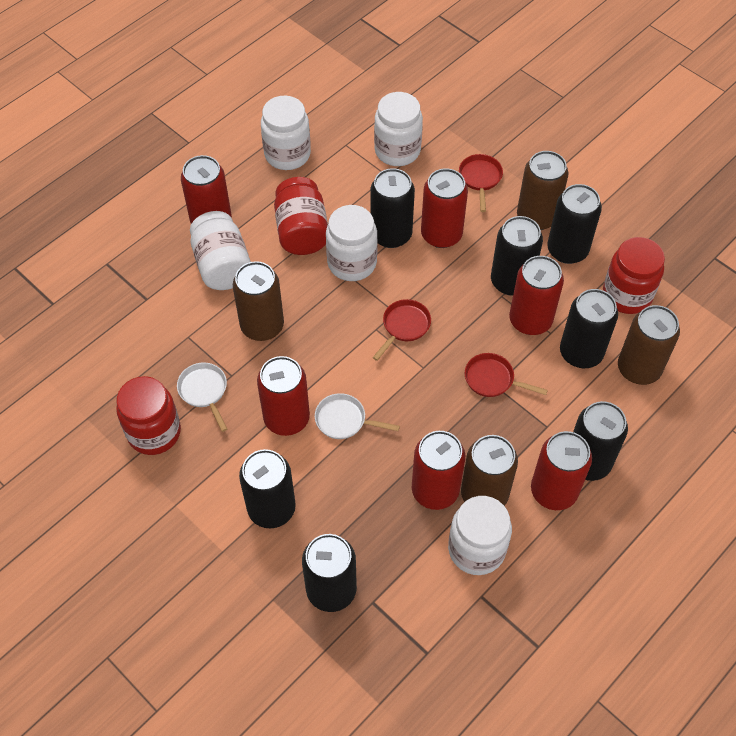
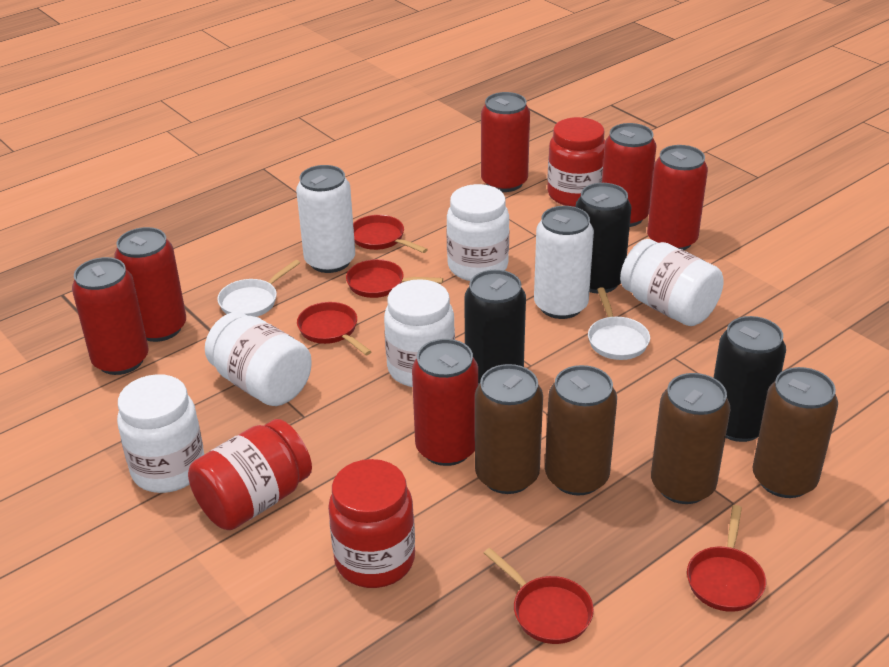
black can: [239,449,296,528] [302,534,357,612] [370,168,415,248] [491,216,543,296] [547,184,602,264] [560,289,618,368] [573,401,628,481] = 7 -> [464,270,526,385] [575,183,631,294] [714,316,786,442] = 3
red pan: [372,299,431,361] [459,154,503,212] [465,353,548,397] = 3 -> [297,302,372,355] [346,259,443,298] [353,215,428,253] [484,548,594,644] [687,505,766,612] = 5
white can: none = 0 -> [296,165,355,273] [534,206,594,319] = 2

